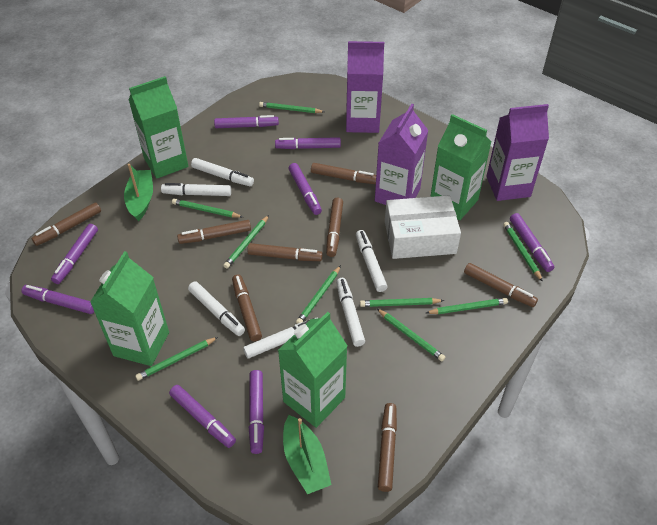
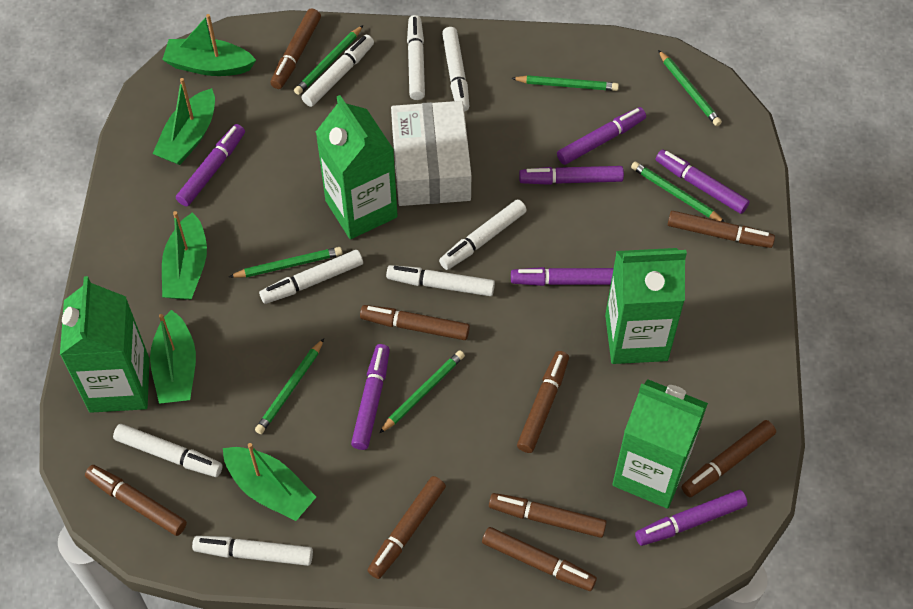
brown marker: [32,202,101,246] [177,220,251,244] [232,274,262,342] [247,243,323,261] [311,163,376,184] [326,198,343,257] [378,403,397,492] [464,263,538,307] = 8 -> [85,465,187,536] [270,8,321,89] [360,305,470,340] [367,476,446,579] [482,527,597,591] [489,493,607,538] [517,351,569,453] [668,211,775,248] [682,420,776,497] = 9
green boat: [124,164,153,221] [283,415,332,494] = 2 -> [150,310,196,404] [153,78,215,165] [162,14,256,76] [162,211,207,300] [223,443,316,521] = 5
green pencil: [135,337,218,381] [172,199,243,218] [223,215,269,268] [259,102,325,113] [296,265,341,324] [360,298,444,307] [377,309,445,361] [426,298,508,314] [503,222,543,282] = 9 -> [229,247,342,278] [255,338,324,434] [294,25,363,95] [379,350,465,433] [511,75,619,91] [631,162,725,222] [658,50,722,126] = 7
purple carton: [346,41,384,133] [375,103,429,205] [486,104,549,201] = 3 -> none = 0
purple marker: [22,285,94,314] [51,224,98,284] [169,385,236,448] [214,115,279,128] [249,370,264,454] [275,137,341,149] [289,163,322,215] [510,213,554,272] = 8 -> [176,124,245,206] [351,344,390,450] [511,267,614,286] [519,166,624,185] [557,107,646,165] [635,490,748,546] [656,149,750,214] = 7
white marker: [161,183,231,196] [188,281,245,336] [191,158,254,186] [243,318,317,358] [336,278,365,347] [356,230,387,292] = 6 -> [113,424,223,477] [192,536,313,566] [259,250,363,304] [301,35,374,107] [386,265,495,296] [407,15,425,100] [439,199,527,270] [442,27,469,112] = 8

